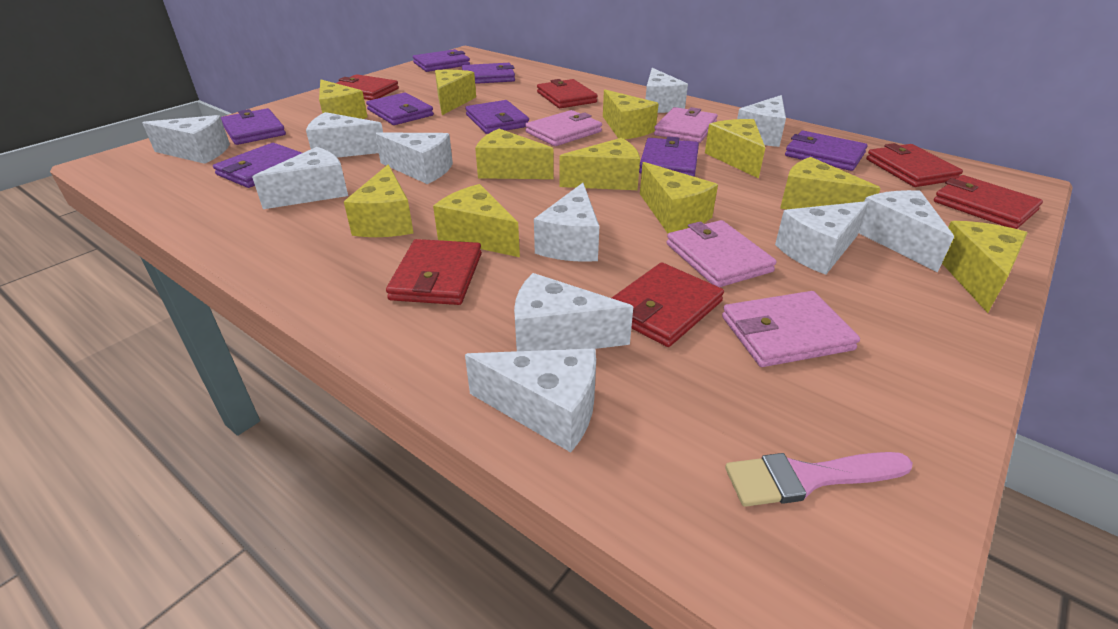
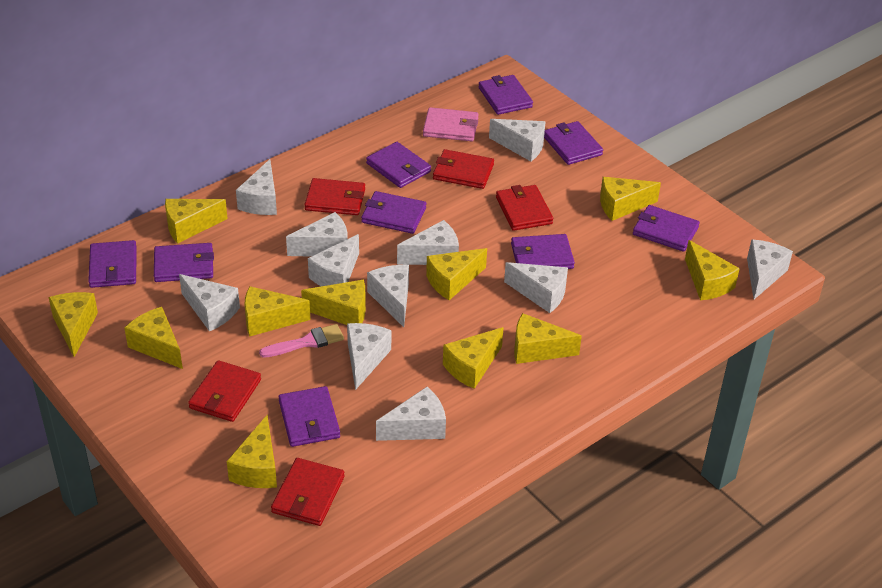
pink wallet: [525,110,602,146] [654,107,718,143] [667,220,777,287] [722,291,860,367] = 4 -> [423,107,479,141] = 1
purple wallet: [213,143,302,188] [221,108,286,145] [366,92,434,125] [413,49,470,72] [462,63,515,84] [465,100,529,134] [639,137,699,177] [785,131,868,171] = 8 -> [88,240,137,288] [154,243,214,282] [279,386,340,447] [361,191,426,234] [366,142,431,188] [478,75,533,115] [511,234,575,269] [544,121,603,165] [633,205,700,252] = 9
red wallet: [337,74,399,100] [386,239,482,305] [537,79,598,108] [612,262,724,347] [866,143,963,187] [934,175,1043,229] = 6 -> [188,360,261,422] [271,458,345,526] [304,178,365,215] [433,149,494,189] [496,185,553,231] = 5

